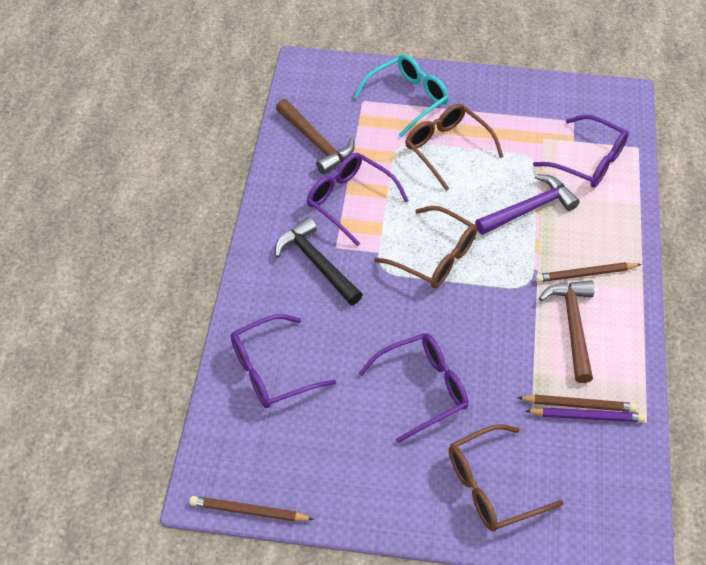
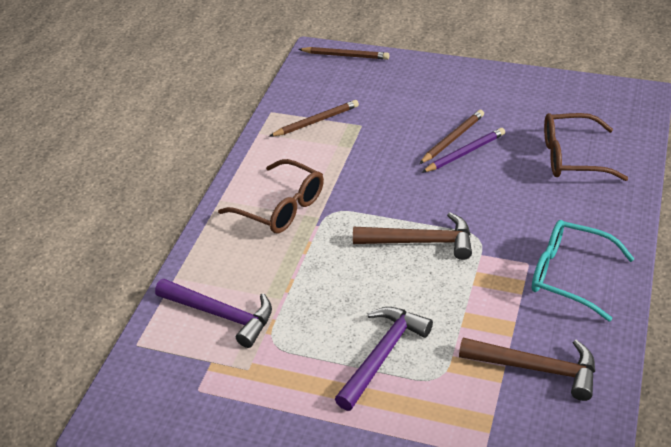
black hammer: [275,217,363,305] = 1 -> none = 0
brown glasses: [374,206,477,288] [405,104,504,191] [449,424,564,531] = 3 -> [218,159,324,233] [544,113,628,181] = 2
purple glasses: [231,314,336,408] [307,153,409,246] [359,333,468,443] [533,115,629,188] = 4 -> none = 0
purple hammer: [475,174,580,235] = 1 -> [155,279,272,348] [335,307,433,411] = 2

